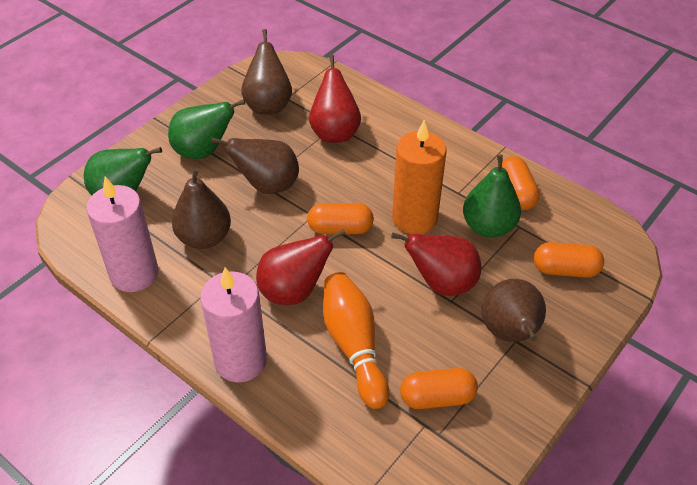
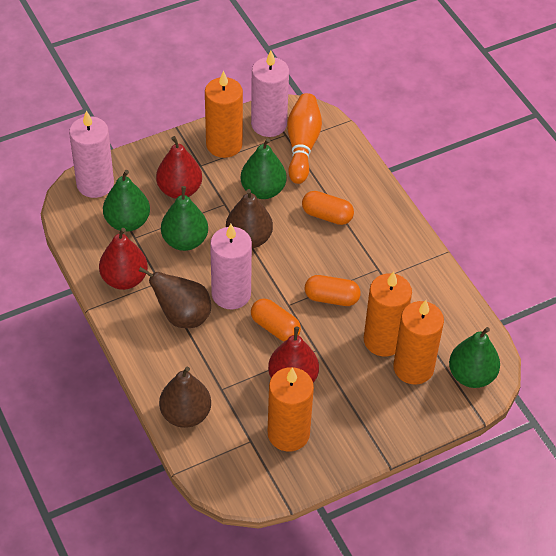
brown pear: [172,167,231,249] [211,138,299,194] [242,29,292,115] [481,279,546,342] = 4 -> [139,267,211,328] [159,367,211,428] [226,189,273,248] = 3
green pear: [84,147,162,196] [168,99,245,159] [463,155,521,238] = 3 -> [103,170,150,232] [161,186,208,251] [240,138,287,199] [449,327,500,388] = 4
orange candle: [392,120,447,234] = 1 -> [205,71,243,158] [268,367,314,452] [364,271,412,356] [393,300,444,384] = 4
orange capsule: [307,203,374,234] [400,368,478,409] [502,156,540,210] [534,242,604,278] = 4 -> [251,299,301,342] [302,191,354,225] [305,275,361,306] = 3
pink candle: [86,177,158,292] [200,267,267,382] = 2 -> [69,111,114,198] [210,224,252,309] [251,51,289,137] = 3

